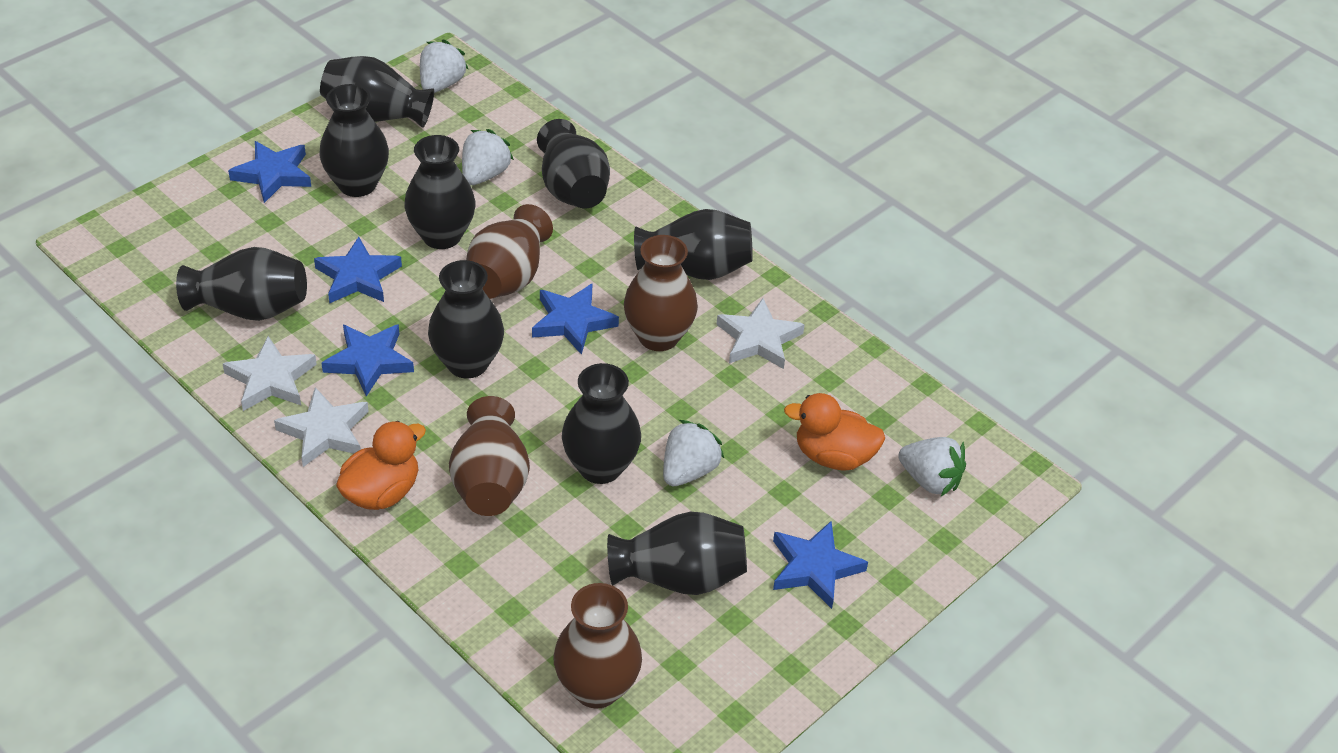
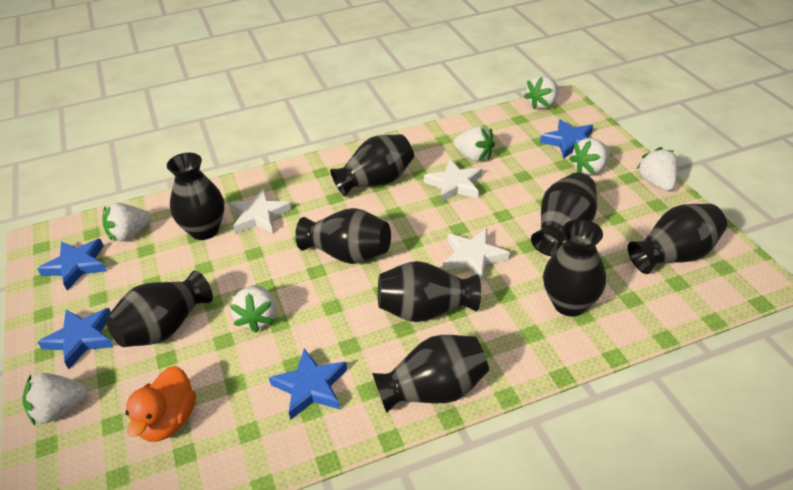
blue star: [228,141,311,203] [314,237,402,303] [321,324,414,397] [532,284,619,355] [773,521,868,609] = 5 -> [37,239,106,291] [38,308,113,369] [269,348,347,420] [540,119,593,159] = 4
brown vase: [449,396,530,516] [466,204,553,299] [553,583,642,708] [624,235,698,351] = 4 -> none = 0
orange duck: [336,421,426,510] [784,393,885,470] = 2 -> [125,366,196,442] = 1
white strawberry: [420,39,468,93] [462,129,514,185] [663,420,724,486] [898,437,966,496] = 4 -> [22,373,88,425] [103,203,151,242] [230,285,276,333] [454,126,495,162] [524,75,558,109] [569,138,610,175] [637,147,678,191] = 7

